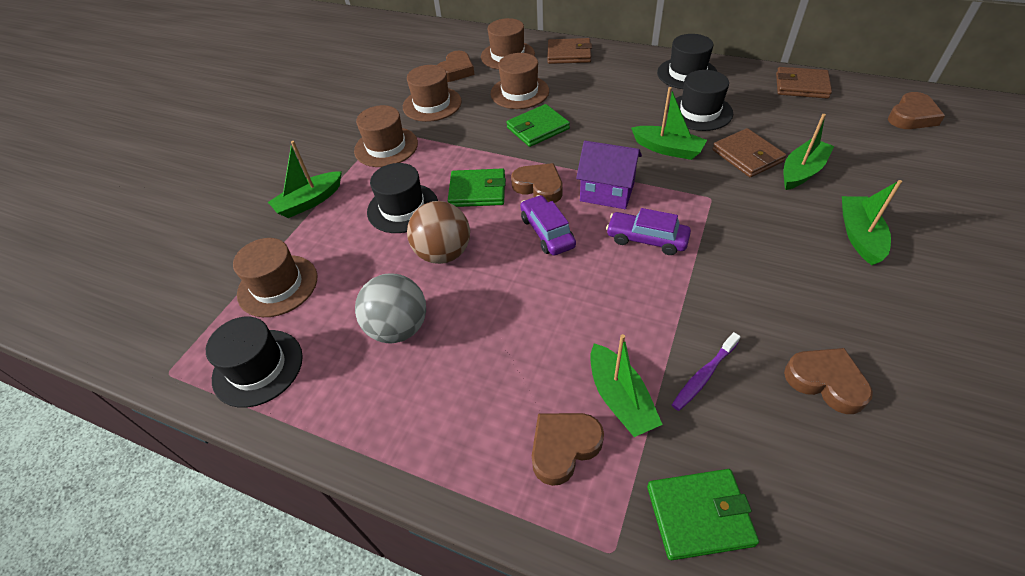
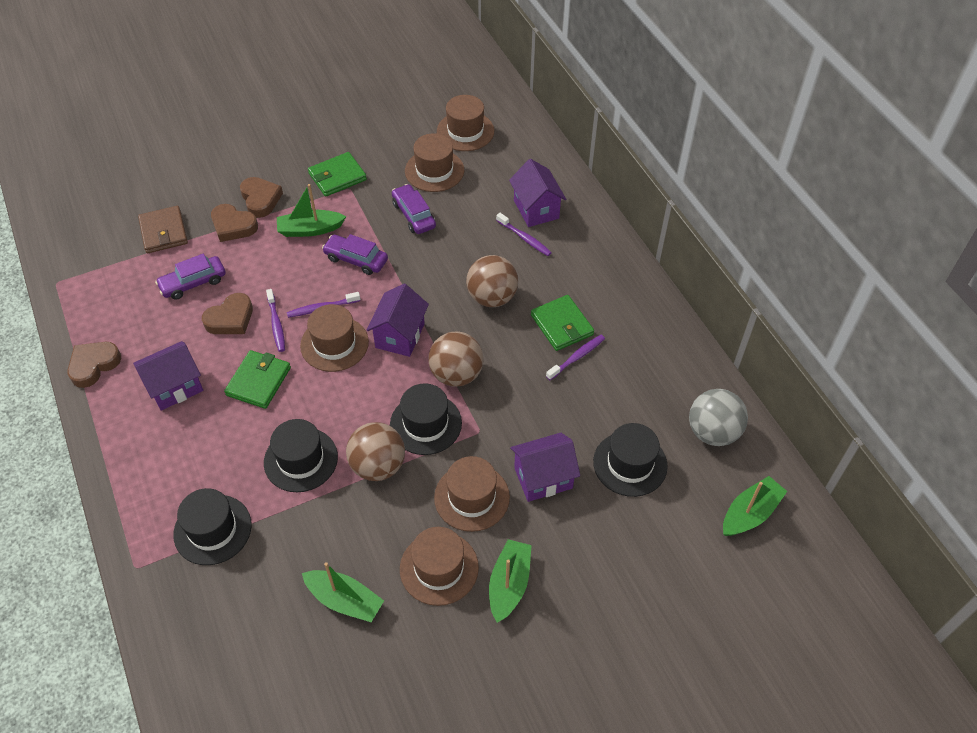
brown ball: [407,201,470,264] = 1 -> [346,422,405,481] [428,332,483,387] [466,255,518,307] = 3
brown heart: [437,51,475,82] [511,163,563,203] [532,413,604,486] [784,348,873,414] [888,92,945,129] = 5 -> [67,342,121,388] [202,293,253,334] [211,204,258,242] [240,177,283,218] = 4
brown wallet: [547,38,592,64] [712,128,787,177] [776,67,832,99] = 3 -> [138,206,188,253] = 1
green boat: [268,141,342,218] [590,334,663,437] [631,87,707,160] [783,114,834,190] [842,180,902,265] = 5 -> [277,184,346,237] [302,562,384,622] [489,539,532,623] [723,476,787,536] = 4
purple car: [520,195,576,256] [606,208,691,255] = 2 -> [155,253,226,300] [322,234,388,275] [392,184,436,234] = 3
purple house: [576,141,642,209] = 1 -> [133,341,203,411] [367,284,429,357] [509,159,566,227] [510,433,580,502] = 4
purple toothbrush: [672,332,741,411] = 1 -> [266,289,285,352] [287,292,360,318] [496,213,552,256] [546,335,605,380] = 4

